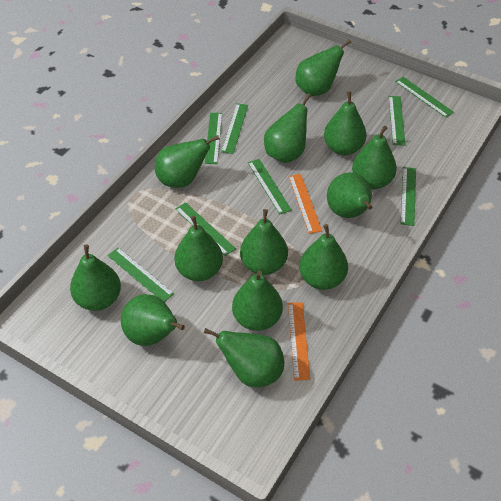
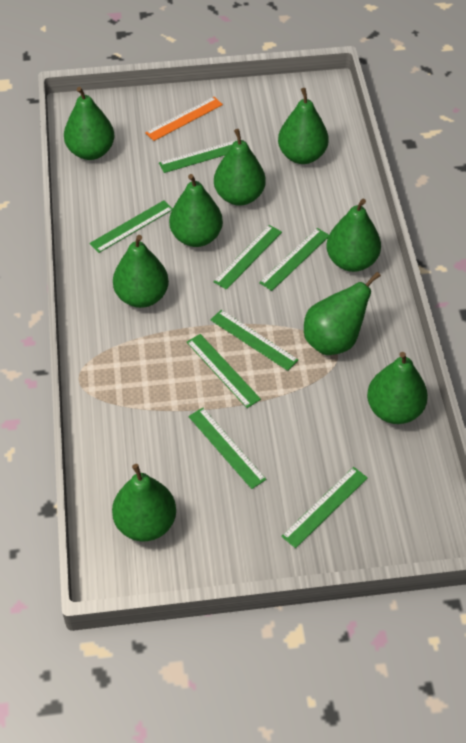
green pear: [70,245,121,311] [121,294,185,346] [155,135,219,188] [174,216,223,281] [204,328,284,387] [232,271,283,331] [240,209,288,275] [264,94,311,163] [295,39,351,96] [299,224,348,290] [324,91,366,155] [327,173,373,218] [352,126,397,189] = 13 -> [64,87,115,160] [112,464,176,541] [113,235,169,308] [169,174,223,247] [214,129,266,206] [278,88,329,164] [304,272,381,355] [327,199,381,272] [367,352,428,424] = 9
orange ruler: [288,302,310,381] [289,174,322,234] = 2 -> [145,97,223,141] = 1

